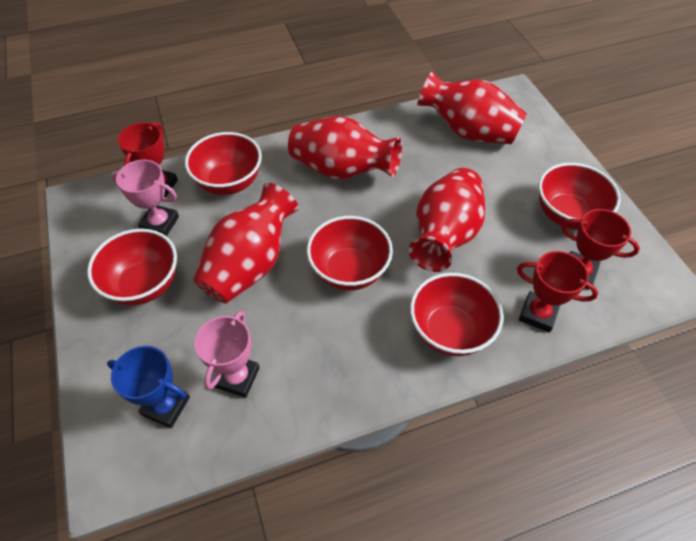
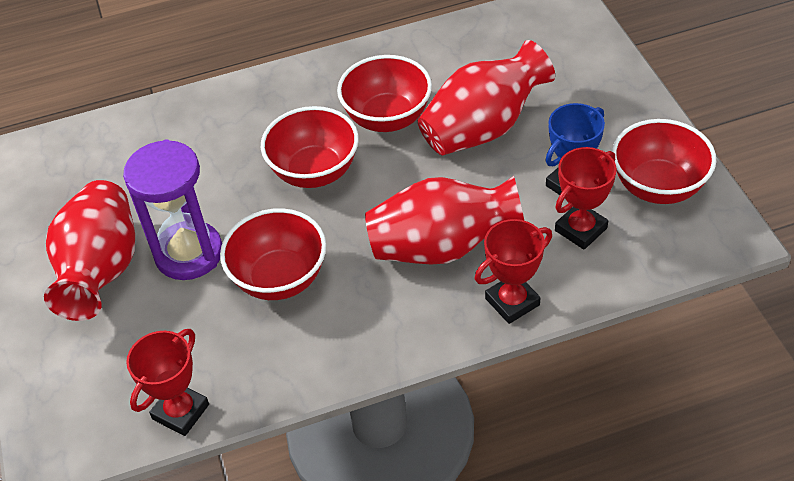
pink trophy: [112,160,179,236] [194,311,260,398] = 2 -> none = 0
purple hourglass: none = 0 -> [123,139,222,280] = 1
red bowl: [87,229,177,305] [185,132,262,195] [307,216,393,291] [410,273,503,356] [538,163,621,230] = 5 -> [220,208,326,300] [261,106,359,188] [337,55,432,132] [612,119,716,204] = 4
red vase: [193,183,299,304] [288,116,402,179] [409,168,485,272] [417,71,527,144] = 4 -> [44,180,135,321] [365,176,524,265] [418,40,555,155] = 3

